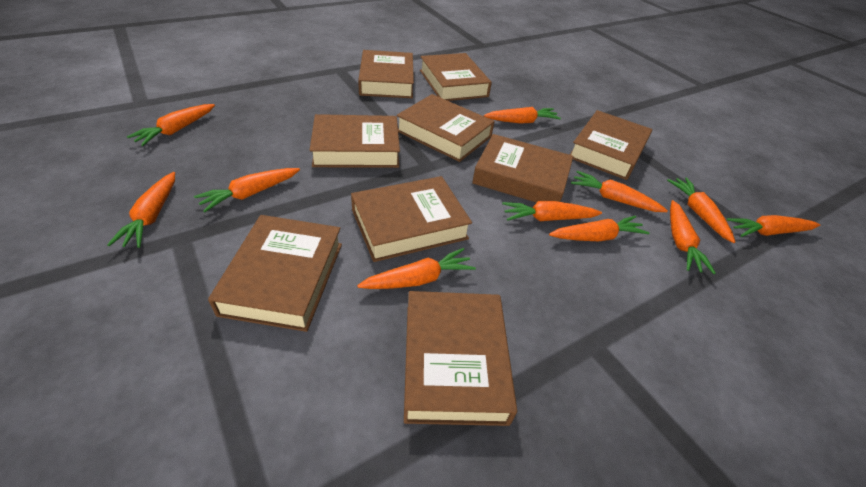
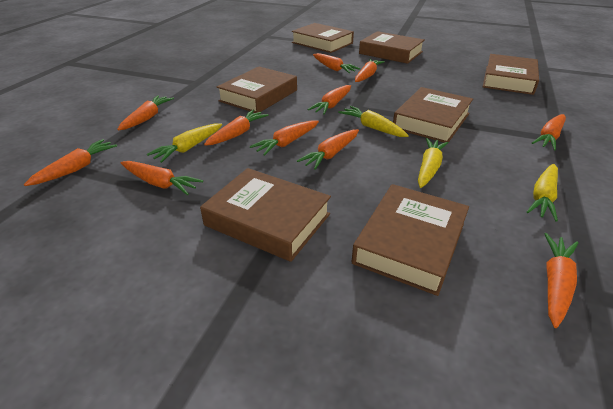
brown book: [208,215,342,332] [310,114,400,168] [351,176,472,262] [358,50,414,98] [397,94,495,162] [404,291,517,426] [420,53,492,101] [472,134,573,203] [570,110,652,180] = 9 -> [200,168,331,262] [217,66,297,113] [292,23,354,53] [352,184,469,296] [359,31,425,64] [393,87,473,143] [483,54,539,95] = 7
yellow carrot: none = 0 -> [147,123,222,163] [338,106,409,137] [418,138,449,188] [527,164,558,222] = 4

